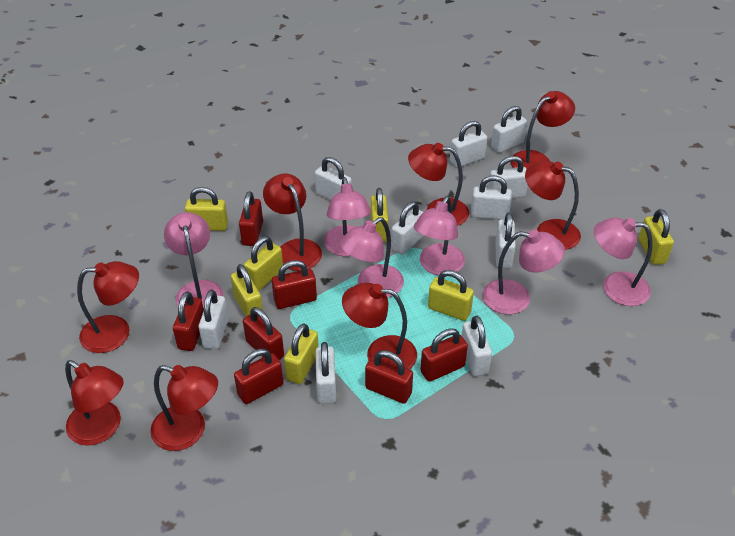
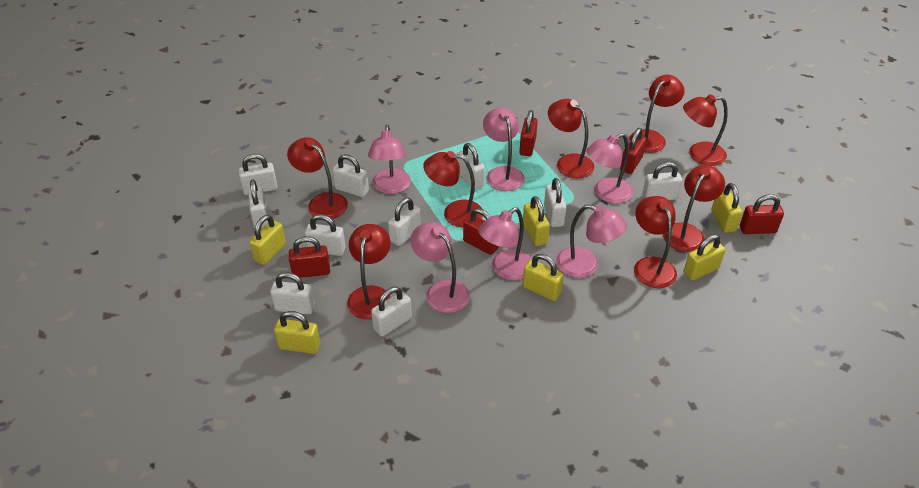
red padlock: [173,291,204,351] [234,349,283,404] [239,191,263,246] [243,307,284,360] [272,260,317,309] [365,350,413,404] [420,328,468,382] = 7 -> [289,236,330,278] [463,208,499,255] [520,110,538,156] [620,128,646,174] [740,194,784,234] = 5
yellow padlock: [185,187,228,231] [231,264,263,316] [244,236,283,291] [284,323,319,384] [371,188,389,242] [428,270,474,321] [638,209,674,265] = 7 -> [249,215,286,265] [274,311,320,354] [523,196,550,246] [523,254,564,301] [684,234,726,281] [711,183,743,233] = 6

